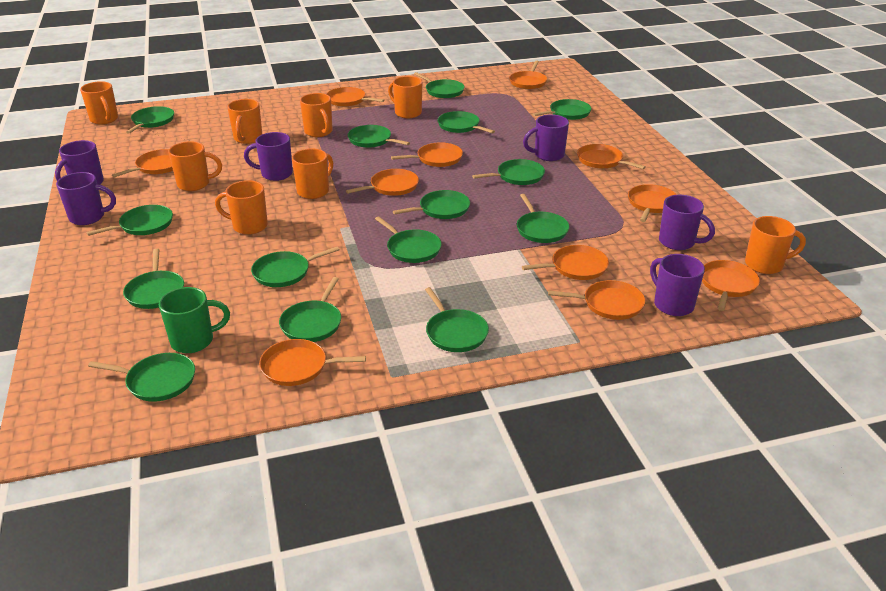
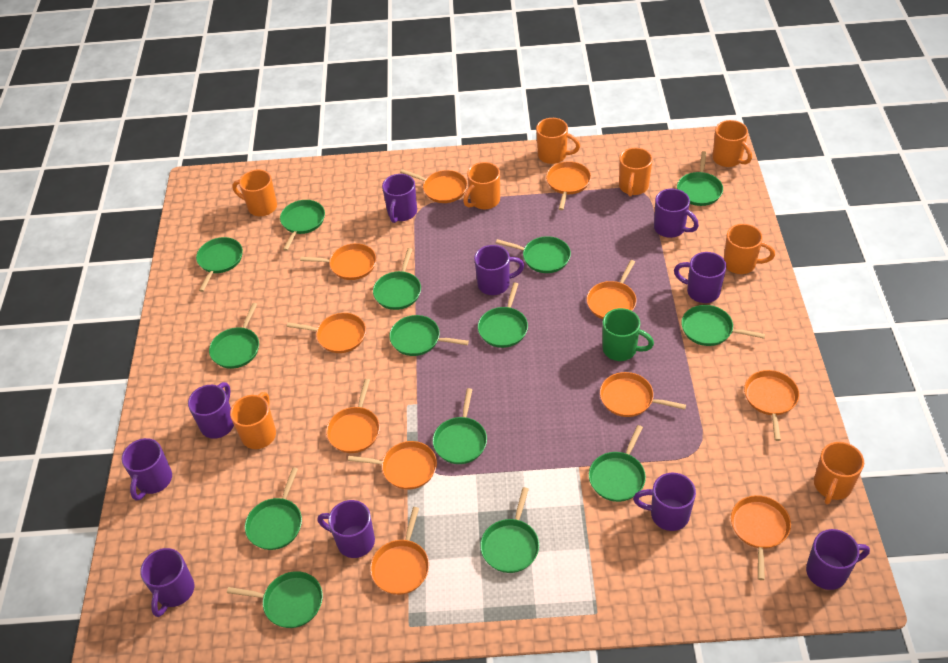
green pan: [86,205,173,236] [88,353,195,402] [123,249,184,309] [126,106,174,134] [251,246,340,287] [279,277,341,342] [348,125,410,148] [375,216,442,263] [393,190,470,219] [414,72,465,98] [425,287,489,352] [438,111,495,133] [472,159,545,185] [517,194,569,243] [533,99,591,120] = 15 -> [196,237,243,292] [209,303,259,369] [227,571,323,628] [245,467,302,550] [280,200,325,251] [373,248,421,310] [389,315,469,356] [433,388,487,464] [478,283,528,348] [480,487,539,573] [496,236,571,273] [589,425,646,502] [677,151,723,206] [681,305,765,346] = 14
purple mug: [55,140,104,185] [56,172,116,225] [244,132,293,181] [523,114,569,161] [650,254,705,316] [659,195,715,250] = 6 -> [122,438,172,501] [140,548,194,617] [188,382,234,439] [317,500,375,558] [382,174,417,223] [474,245,524,295] [633,473,696,531] [654,189,699,238] [674,252,726,303] [806,529,870,590] = 10

